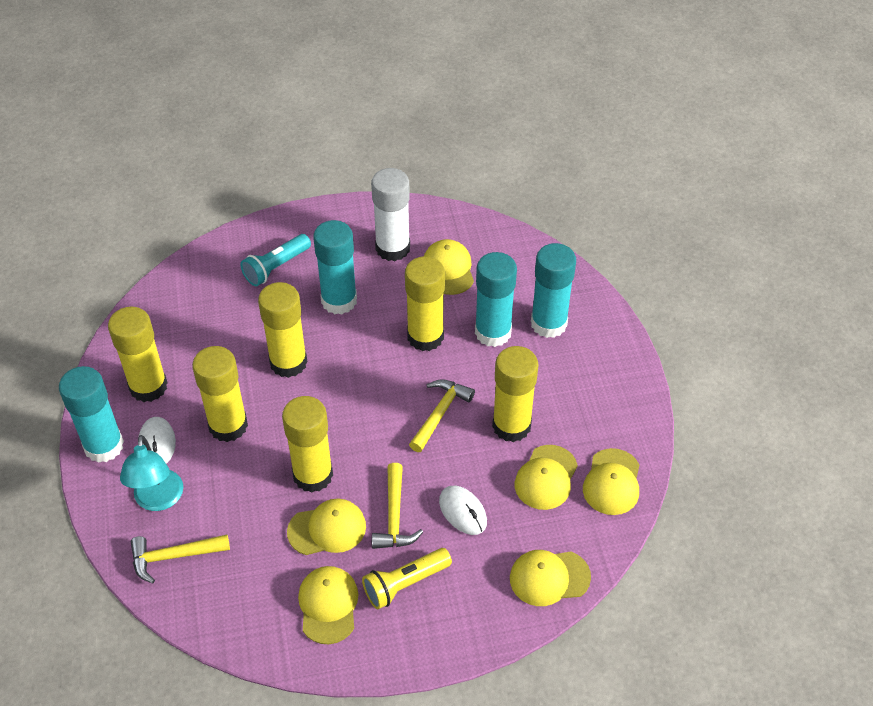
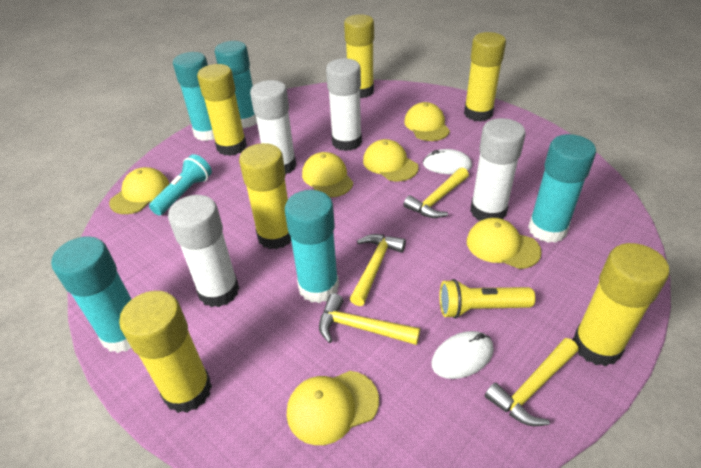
turquoise glue stick: [59,366,124,463] [313,220,357,315] [475,252,517,347] [531,243,576,338] = 4 -> [51,236,132,353] [173,52,215,141] [215,41,257,128] [285,190,339,303] [528,134,596,243] = 5
turquoise lamp: [120,435,183,511] = 1 -> none = 0
white glue stick: [371,168,410,261] = 1 -> [168,195,239,307] [250,80,296,175] [326,58,362,151] [470,118,526,221] = 4
yellow hammer: [130,534,230,583] [372,463,423,549] [409,379,475,452] = 3 -> [319,293,420,345] [350,234,406,306] [403,167,469,218] [485,338,579,426] = 4

